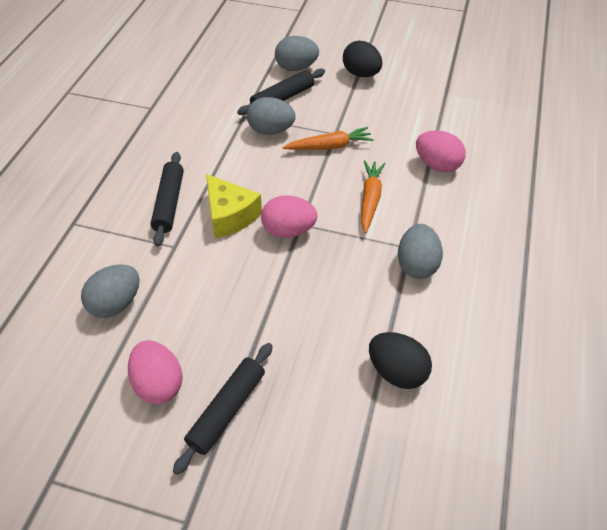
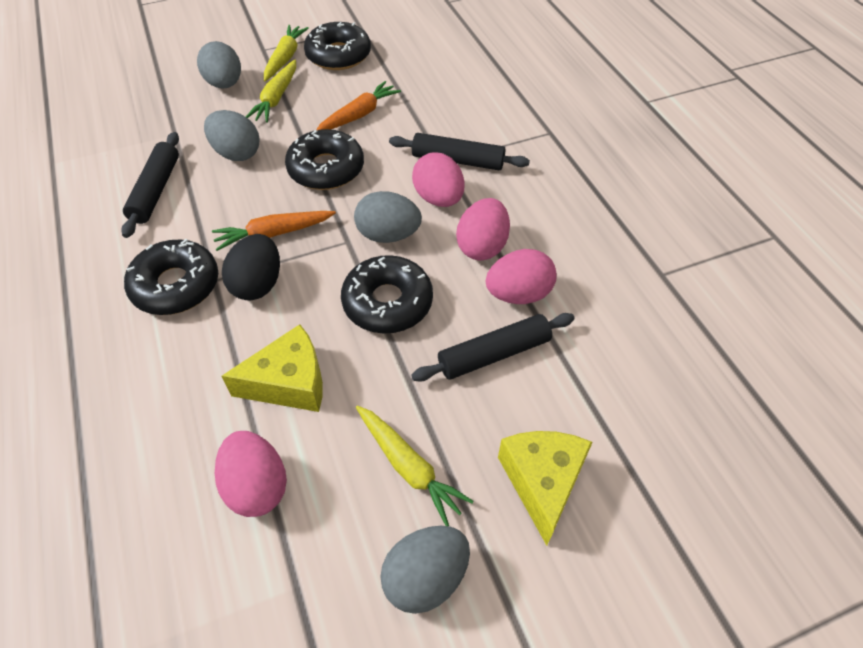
black donut: none = 0 -> [124,239,218,315] [285,129,364,190] [304,22,371,70] [341,255,433,334] = 4
black egg: [343,41,382,77] [369,332,432,389] = 2 -> [222,234,280,301] = 1
pink egg: [128,340,183,404] [261,195,318,238] [416,130,466,172] = 3 -> [215,431,287,517] [412,152,464,207] [456,198,510,260] [486,249,557,304] = 4
yellow carrot: none = 0 -> [246,60,296,123] [264,25,309,81] [356,405,474,526] = 3
yellow cheese: [206,174,262,238] = 1 -> [222,324,323,412] [498,431,593,546] = 2

